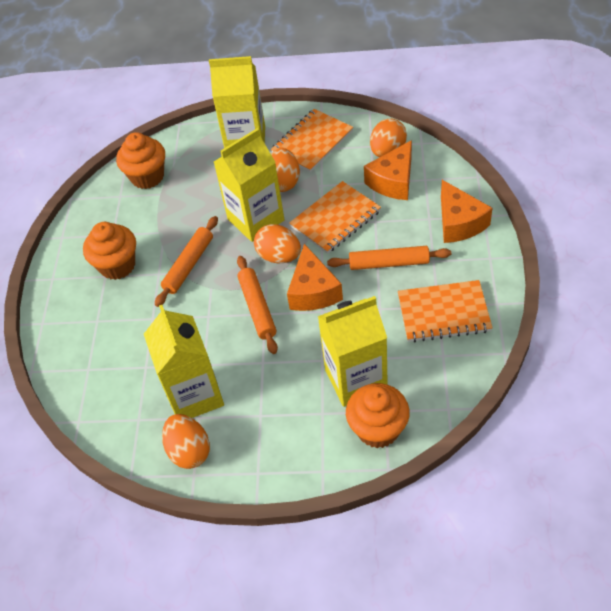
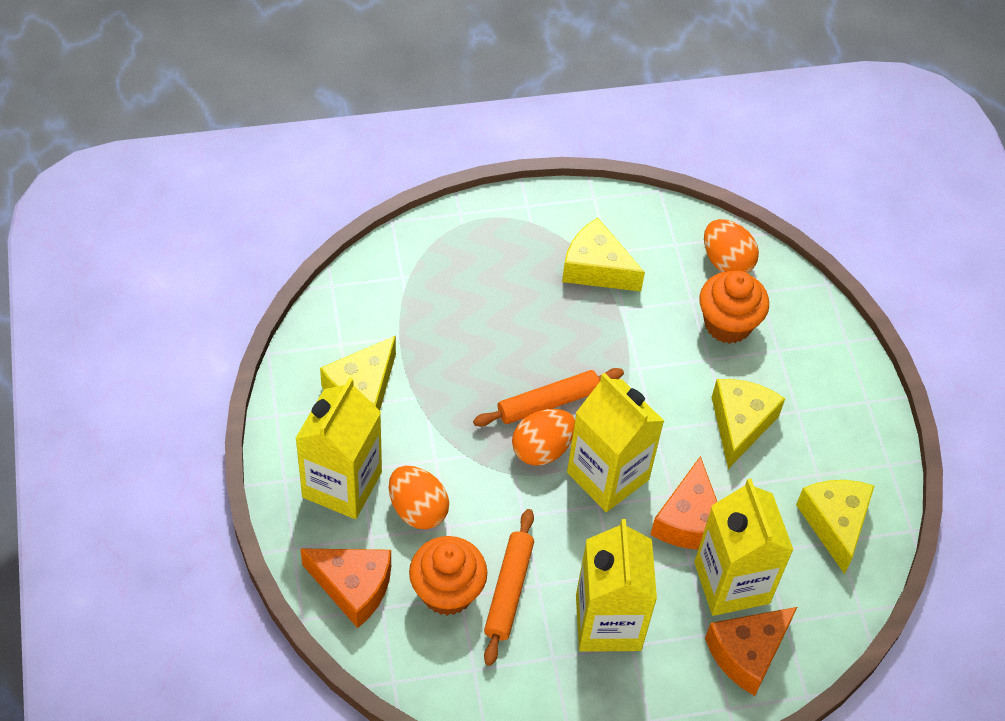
orange cupcake: [83,222,136,280] [116,132,165,189] [346,383,410,448] = 3 -> [409,536,488,616] [699,271,769,344] = 2
orange egg: [162,414,210,469] [254,224,301,263] [271,148,300,192] [370,118,407,157] = 4 -> [389,466,449,529] [512,409,575,466] [704,219,759,273] = 3
orange notebook: [271,109,353,172] [289,181,381,254] [398,280,492,342] = 3 -> none = 0
orange rolling pin: [155,216,218,307] [237,256,278,354] [327,246,451,270] = 3 -> [473,368,624,427] [484,509,534,666] = 2
yellow cheese: none = 0 -> [320,336,396,410] [562,218,645,292] [712,379,785,469] [796,480,875,574] = 4

